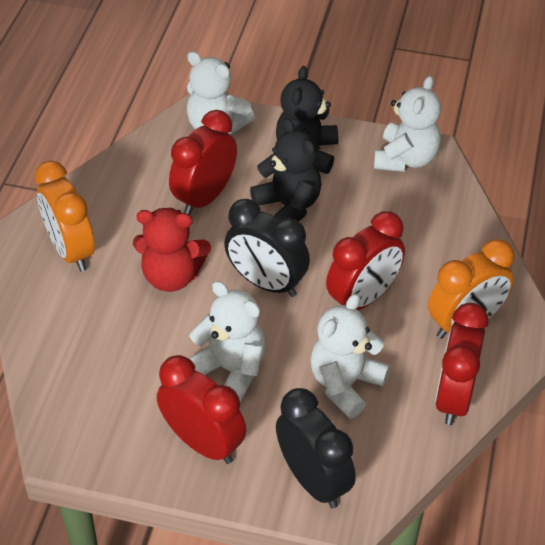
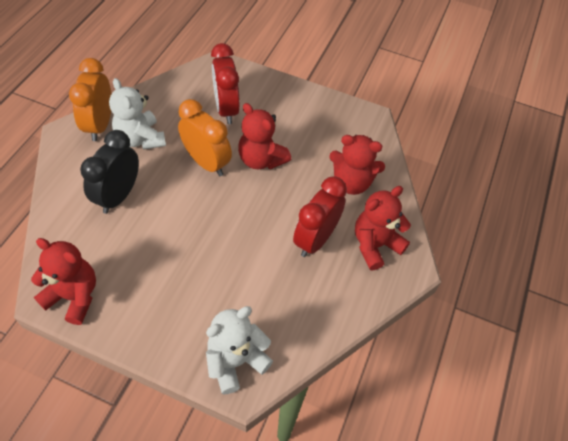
black clock: [224,199,310,297] [276,388,356,508] = 2 -> [80,130,139,214] = 1
black teddy bear: [250,118,322,222] [276,66,338,174] = 2 -> none = 0
red clock: [157,355,246,464] [169,110,237,216] [326,211,405,310] [435,303,489,425] = 4 -> [211,43,240,124] [293,176,347,257] = 2
red teddy bear: [133,208,211,292] = 1 -> [31,238,96,325] [238,103,291,169] [329,135,385,195] [355,186,411,270] = 4
white teddy bear: [187,51,255,134] [189,281,265,401] [310,294,390,419] [374,76,441,172] = 4 -> [109,78,166,150] [206,306,273,394] = 2

